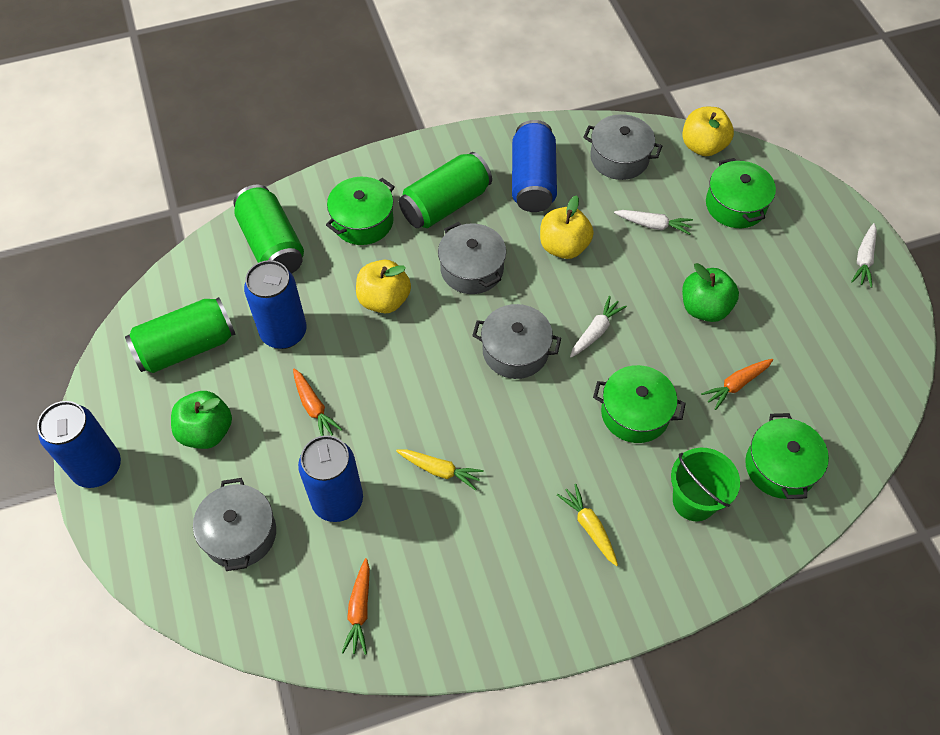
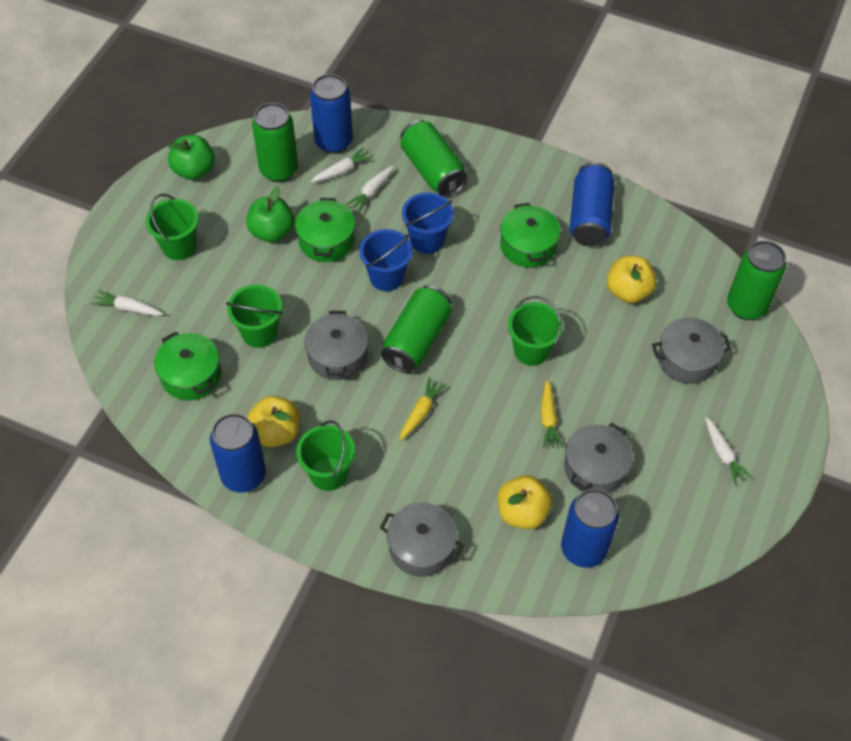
blue bucket: none = 0 -> [359,229,413,291] [402,192,454,254] = 2
green bucket: [671,448,740,521] = 1 -> [146,194,199,260] [226,284,282,348] [296,420,355,491] [508,296,563,366] = 4
green can: [125,297,236,373] [233,185,304,273] [399,152,492,228] = 3 -> [252,103,298,182] [381,285,452,373] [400,120,468,197] [727,241,786,320] = 4
green pot: [326,177,395,245] [593,365,686,443] [706,158,776,228] [745,413,829,499] = 4 -> [154,332,221,400] [295,198,355,262] [500,203,560,268] = 3
orange carrot: [293,368,342,436] [341,558,370,655] [701,359,773,410] = 3 -> none = 0
white carrot: [570,296,627,358] [614,210,693,235] [851,223,877,288] = 3 -> [91,290,164,316] [311,147,373,183] [346,165,394,213] [705,417,753,485] = 4

